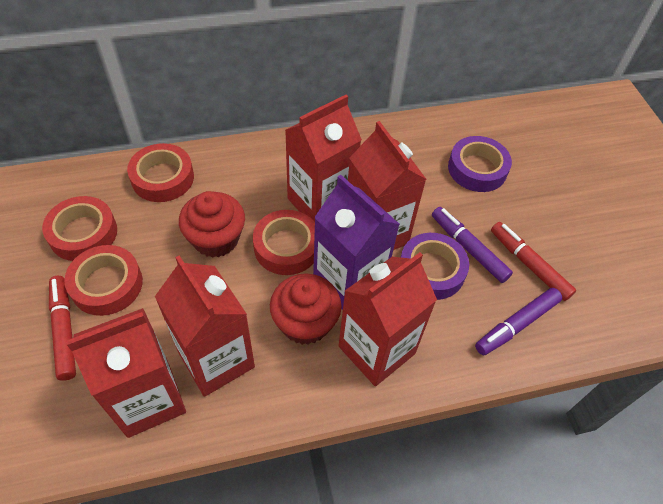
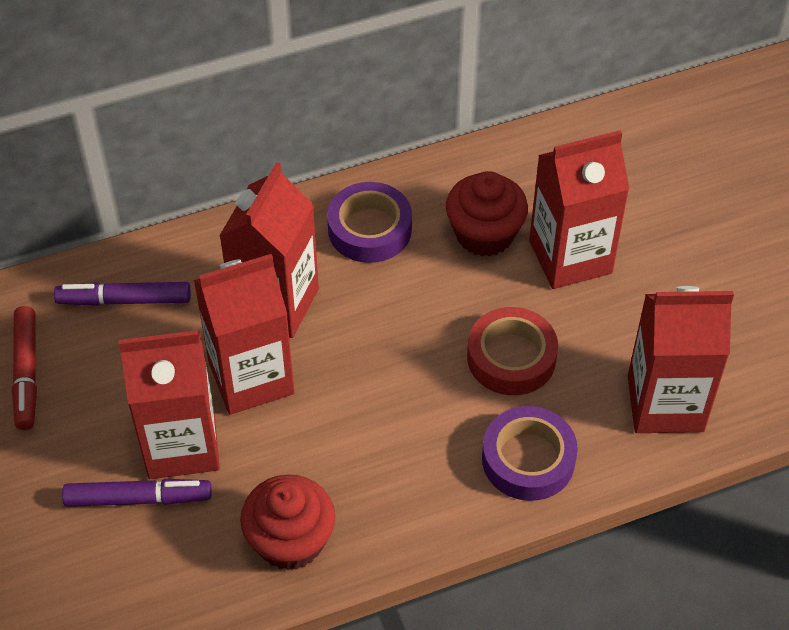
purple carton: [313,175,400,310] = 1 -> none = 0
red marker: [49,276,76,381] [491,222,576,301] = 2 -> [12,306,37,430] = 1
red tape: [42,196,117,261] [64,245,143,316] [127,143,194,202] [253,210,315,275] = 4 -> [467,307,558,395] = 1

